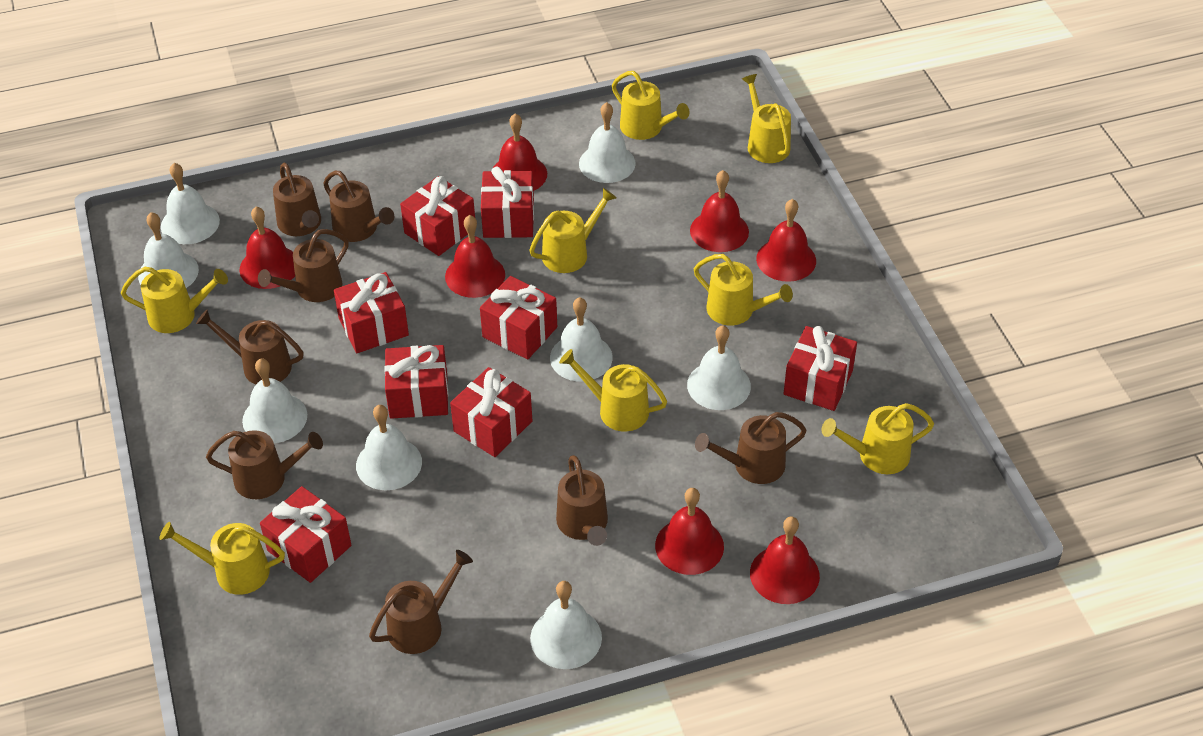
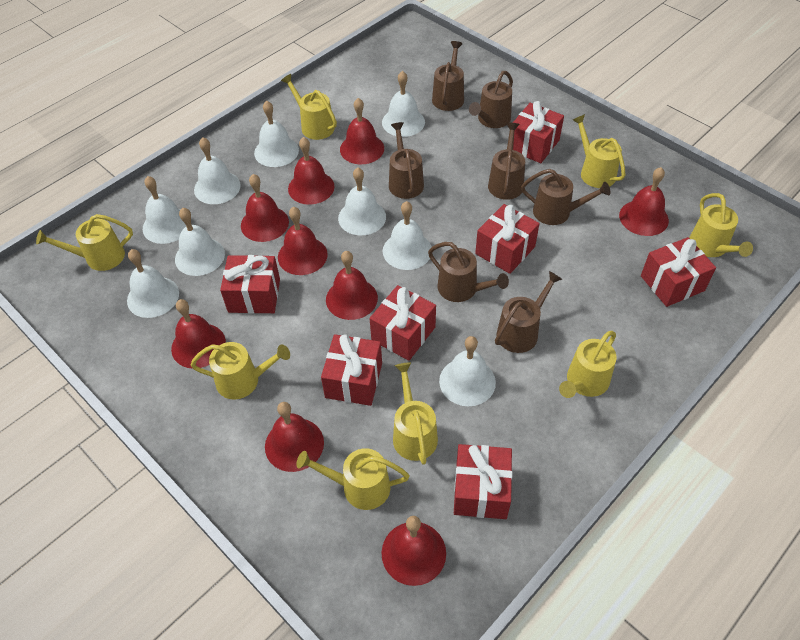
brown watering can: [196,310,303,384] [206,430,323,499] [258,229,349,302] [273,162,321,236] [323,171,394,242] [369,550,473,654] [556,455,608,546] [695,412,807,484] = 8 -> [389,122,424,199] [428,242,509,302] [432,41,464,111] [469,71,513,128] [488,123,525,200] [495,271,562,353] [521,169,611,225] = 7
red bell: [239,206,295,289] [445,215,505,298] [492,113,547,191] [655,488,724,575] [690,170,749,252] [750,517,820,604] [756,199,816,282] = 7 -> [171,299,226,368] [241,174,289,242] [265,402,324,472] [278,207,328,275] [288,137,335,205] [326,251,378,320] [340,98,384,164] [381,516,446,586] [619,167,669,236] = 9
red gift: [260,486,351,583] [334,272,409,353] [384,345,448,419] [400,176,475,256] [450,367,532,457] [480,276,557,360] [481,166,534,238] [784,326,857,411] = 8 -> [220,255,280,314] [321,334,382,406] [369,285,436,361] [454,444,512,519] [475,204,540,274] [513,101,564,163] [641,237,716,307] = 7
white bell: [138,212,199,288] [161,163,220,244] [242,358,307,443] [356,405,422,490] [530,581,602,669] [550,297,613,381] [579,102,636,183] [687,326,751,410] = 8 -> [127,249,179,318] [143,176,186,244] [175,208,225,276] [194,137,241,204] [254,101,299,167] [338,168,386,235] [382,71,425,137] [383,201,432,270] [439,336,496,406] = 9

